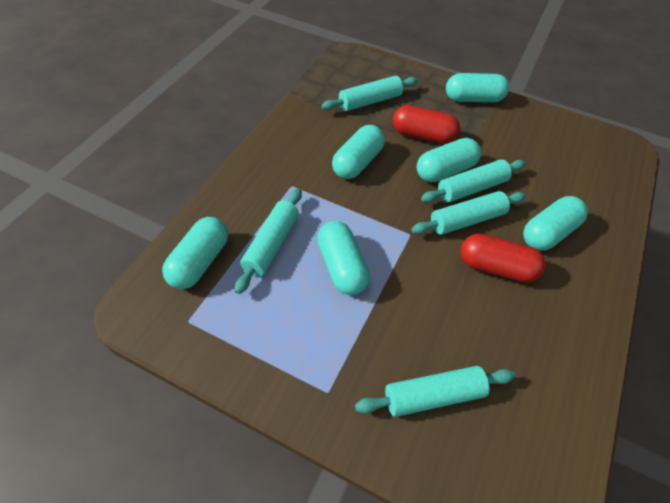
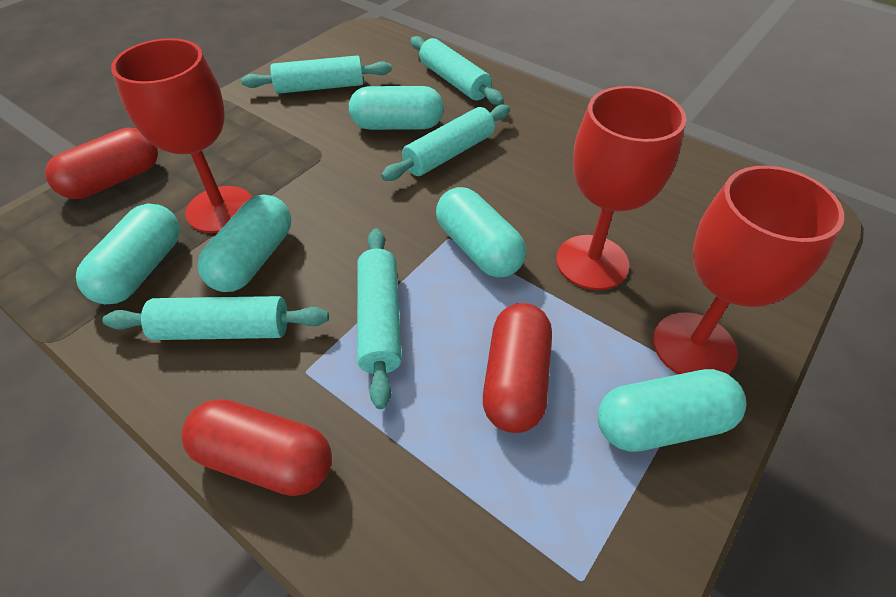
red capsule: [392,105,460,144] [460,234,546,282] = 2 -> [45,127,158,199] [181,399,332,496] [483,303,552,433] = 3
red goblet: none = 0 -> [111,38,252,233] [556,86,686,290] [653,166,844,374] = 3
turquoise capsule: [162,217,228,289] [317,221,370,295] [332,125,385,179] [417,138,481,182] [446,73,509,103] [523,196,588,251] = 6 -> [76,203,180,304] [197,194,291,292] [349,86,444,130] [436,187,526,278] [598,369,746,452] = 5

